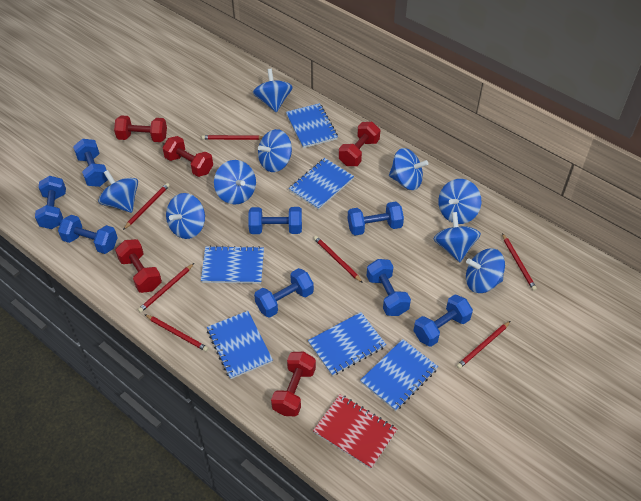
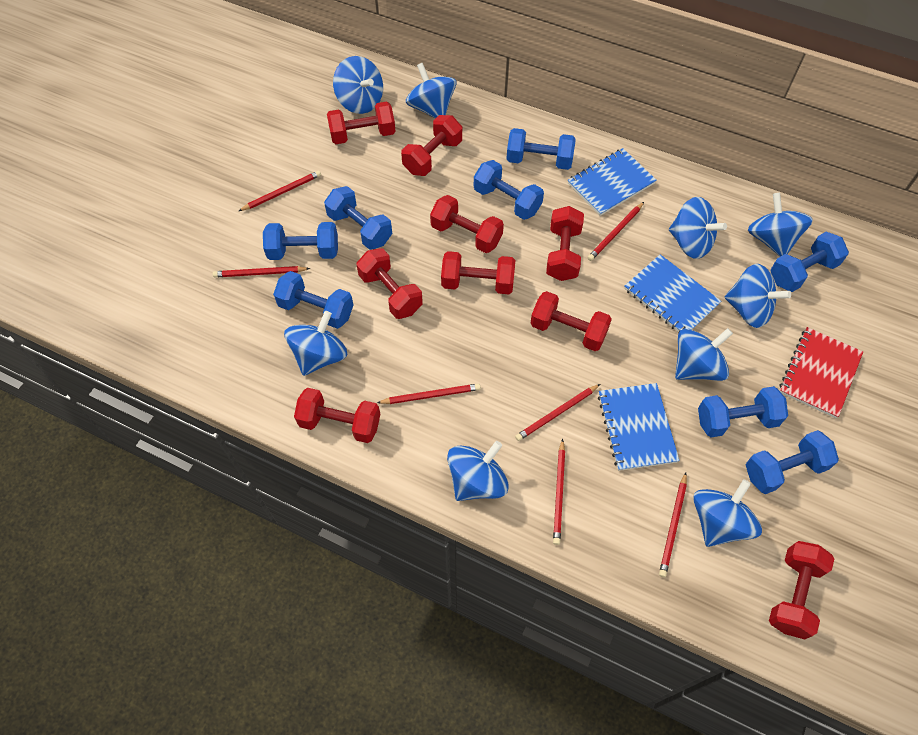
blue notebook: [201,246,264,284] [207,311,273,379] [286,103,338,148] [289,158,354,210] [308,312,386,376] [360,339,438,411] = 6 -> [568,148,657,216] [598,383,680,471] [624,254,721,334] = 3
red dumbbell: [114,115,167,142] [115,239,162,293] [162,136,213,177] [271,352,316,416] [339,122,380,166] = 5 -> [294,388,380,443] [327,101,396,144] [357,248,423,319] [401,115,462,176] [430,195,504,253] [441,251,515,294] [531,291,612,351] [546,206,584,281] [769,541,835,639] = 9

